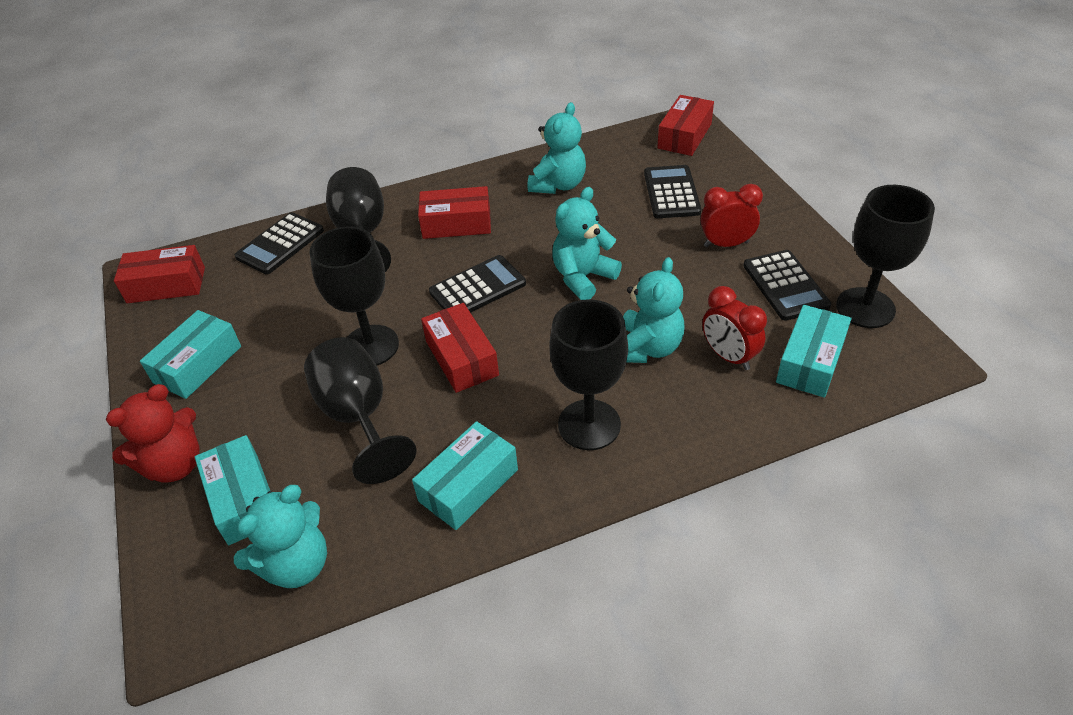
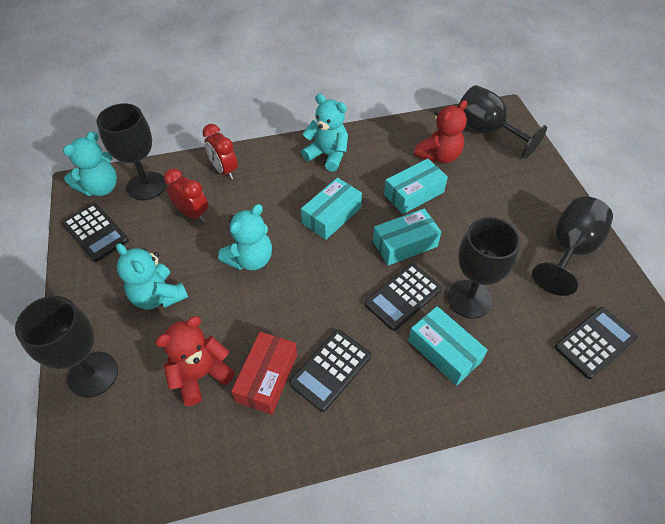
red box: [114,245,205,303] [418,186,491,239] [421,303,499,393] [657,95,714,156] = 4 -> [231,332,297,415] = 1
red teddy bear: [106,384,200,483] = 1 -> [155,316,235,406] [414,100,467,163] = 2

